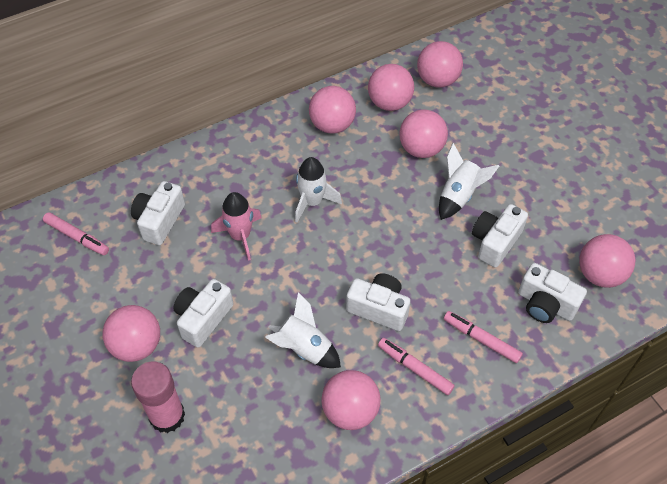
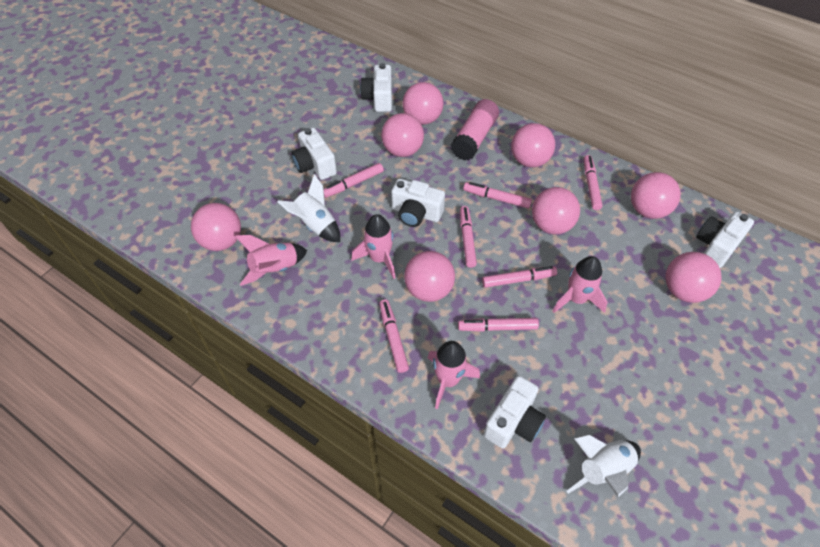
pink ball: [102,305,160,362] [309,86,356,134] [321,370,381,430] [368,64,414,111] [399,109,448,158] [417,41,463,88] [579,234,635,288] = 7 -> [191,203,241,251] [381,113,424,157] [402,82,444,125] [404,251,455,302] [511,123,555,168] [532,187,580,234] [631,172,681,219] [665,252,722,303] = 8
pink marker: [43,212,109,255] [378,338,455,395] [444,311,523,363] = 3 -> [324,163,384,198] [379,299,409,373] [458,318,539,332] [460,206,477,268] [463,182,532,208] [482,266,557,288] [584,155,603,210] = 7
pink rocket: [211,192,262,261] = 1 -> [235,235,307,286] [351,214,396,279] [428,341,480,409] [553,256,608,313] = 4
white rocket: [265,292,341,368] [295,157,342,223] [439,143,499,220] = 3 -> [277,174,340,242] [567,435,641,497] = 2

